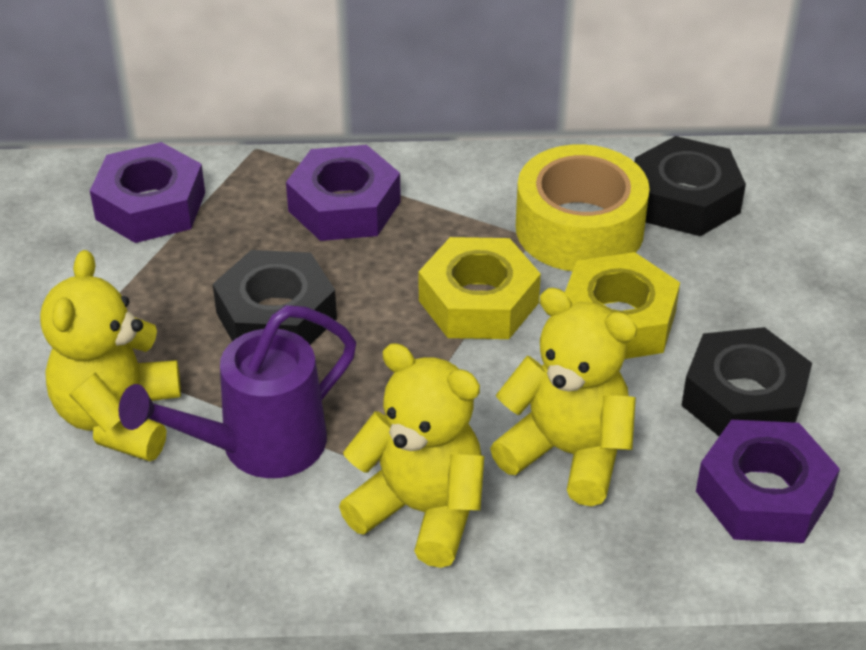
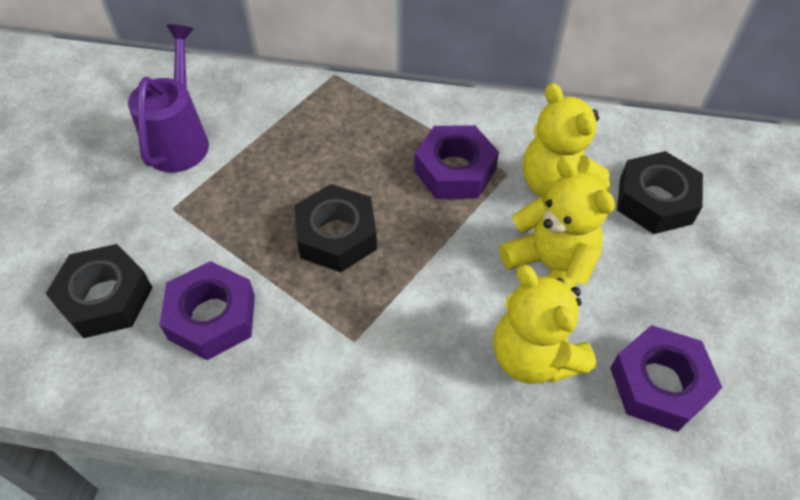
yellow nut: [418,237,541,339] [565,252,680,359] = 2 -> none = 0
yellow tape: [516,144,650,271] = 1 -> none = 0

